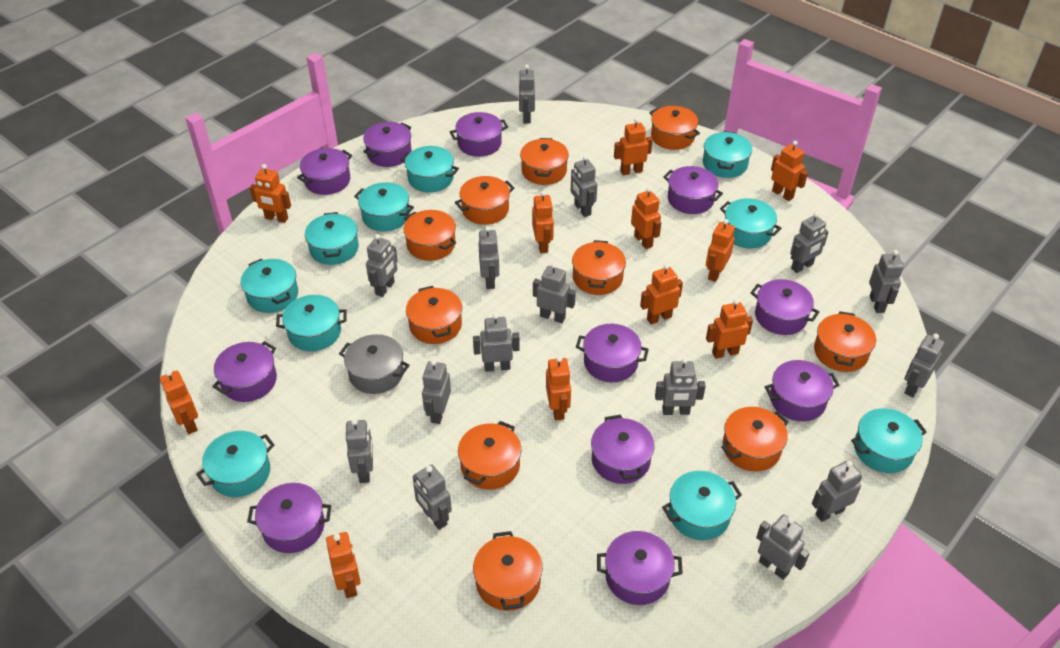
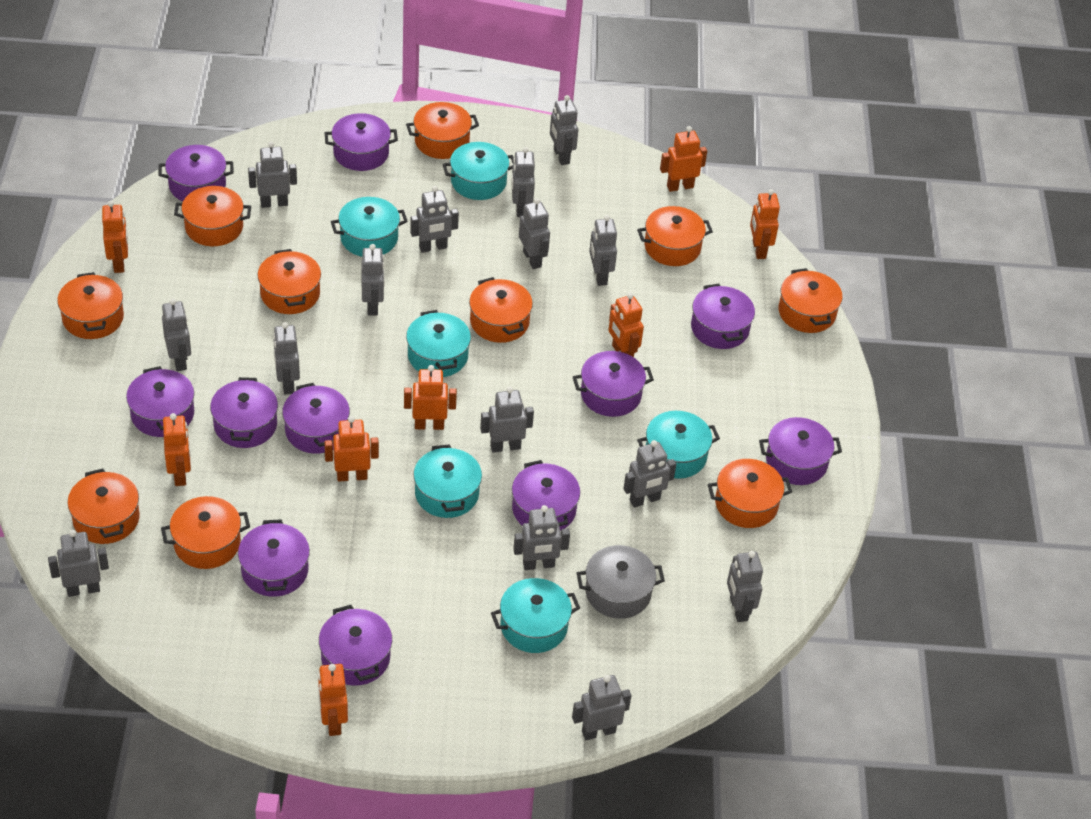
orange robot: [160,370,198,434] [250,164,291,223] [326,532,361,598] [532,191,554,253] [546,356,571,420] [614,118,653,175] [631,187,661,249] [640,264,683,325] [706,219,735,282] [706,299,753,359] [771,141,808,201] = 11 -> [102,201,128,273] [163,413,191,486] [318,664,348,736] [324,416,379,482] [404,365,457,430] [609,293,644,357] [660,126,707,192] [750,189,780,259] = 8
turquoise pot: [196,431,274,497] [241,259,298,313] [276,295,347,351] [305,212,359,265] [354,182,414,231] [400,146,459,193] [662,471,742,540] [703,131,752,178] [720,198,782,248] [851,408,927,473] = 10 -> [331,197,408,257] [406,310,471,377] [413,444,482,518] [442,142,514,200] [491,578,580,653] [637,411,720,479] = 6

